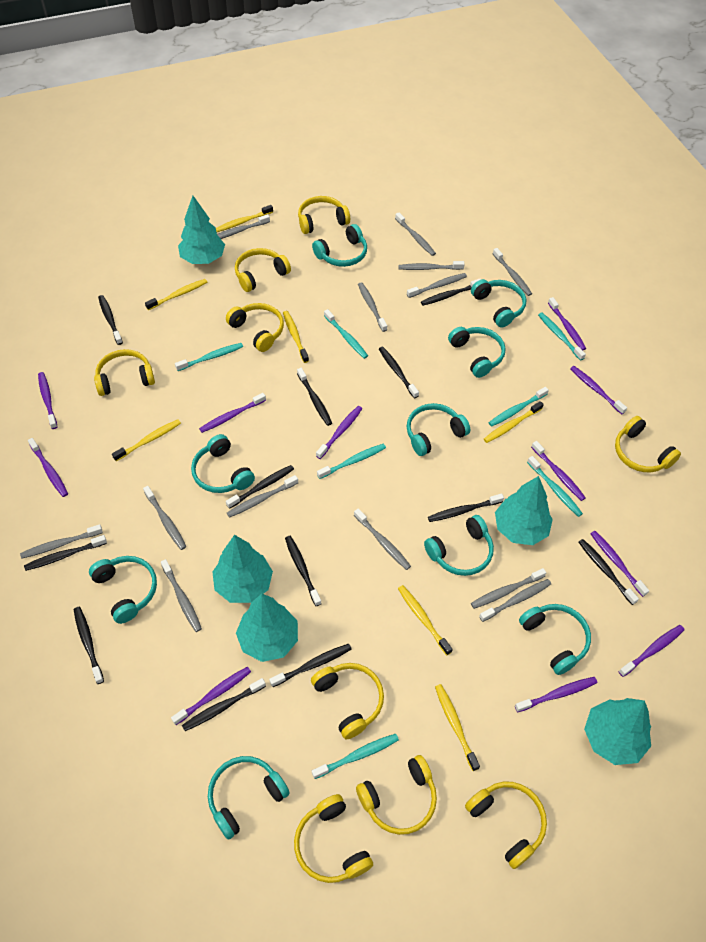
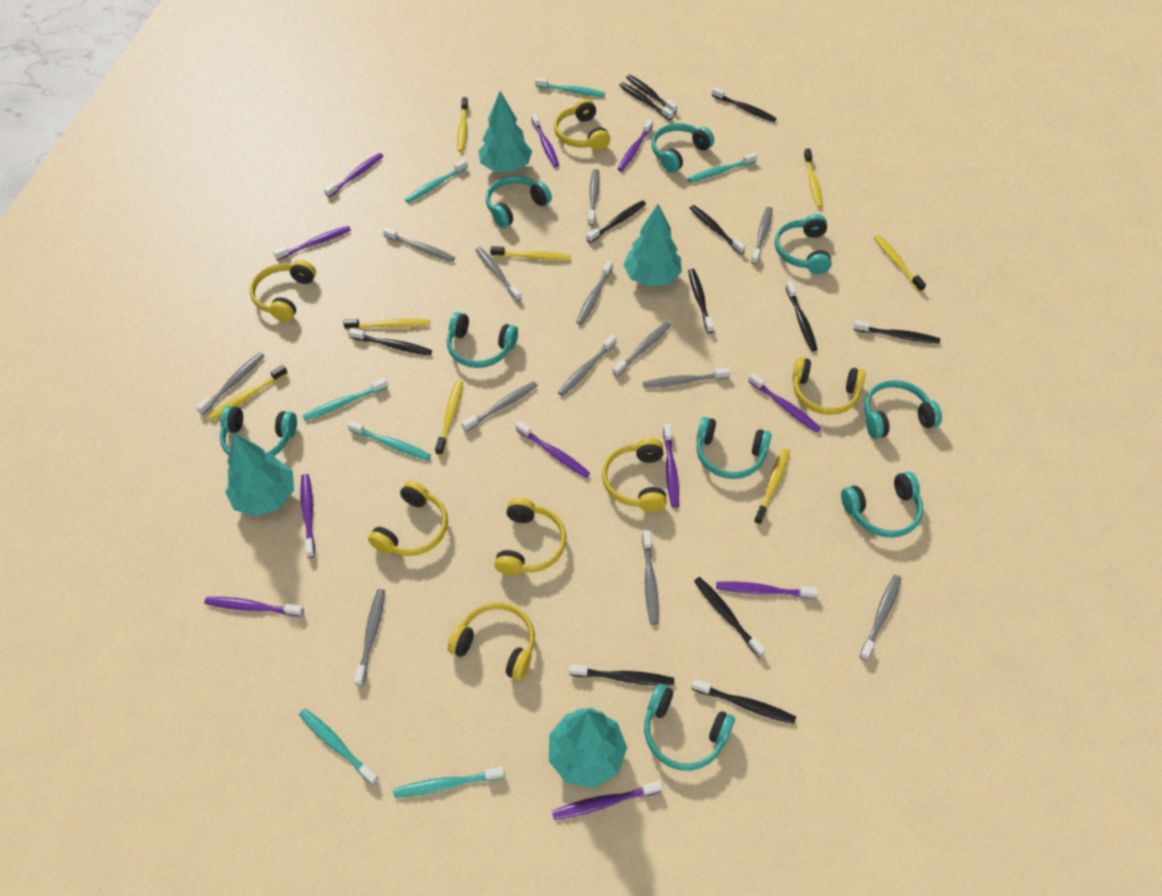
turquoise tree: [178,196,225,264] [212,535,273,603] [236,594,298,662] [495,476,553,545] [584,698,651,765] = 5 -> [225,433,294,517] [478,91,532,172] [549,708,627,788] [623,204,682,287] = 4
yellow headphones: [94,349,155,396] [226,303,284,352] [235,248,291,292] [294,794,373,883] [298,196,350,234] [311,663,384,739] [356,755,437,835] [465,782,547,869] [615,416,681,472] = 9 -> [250,260,316,322] [368,481,448,556] [448,602,535,680] [495,498,566,576] [554,99,610,151] [602,438,667,512] [792,357,865,415] = 7
yellow toothbrush: [112,419,181,461] [145,279,207,310] [216,205,273,232] [283,311,309,363] [398,585,453,655] [435,684,480,771] [484,401,544,443] = 7 -> [208,365,288,421] [343,319,430,330] [435,380,463,455] [457,97,468,152] [490,246,571,261] [754,448,790,525] [804,149,823,208] [874,235,926,292] = 8

